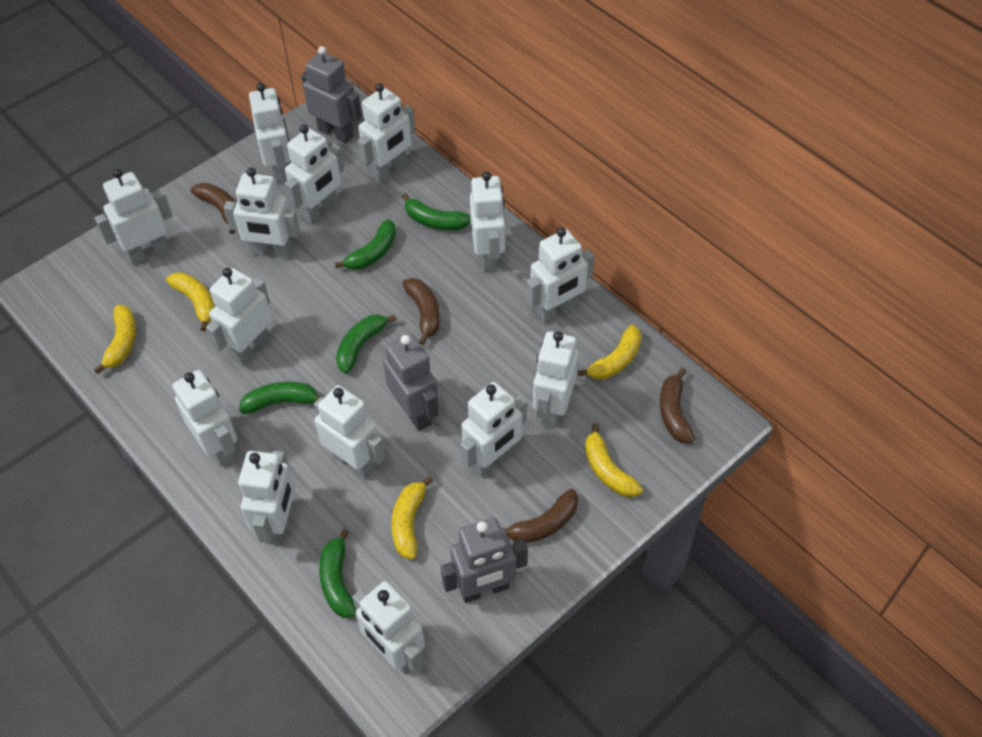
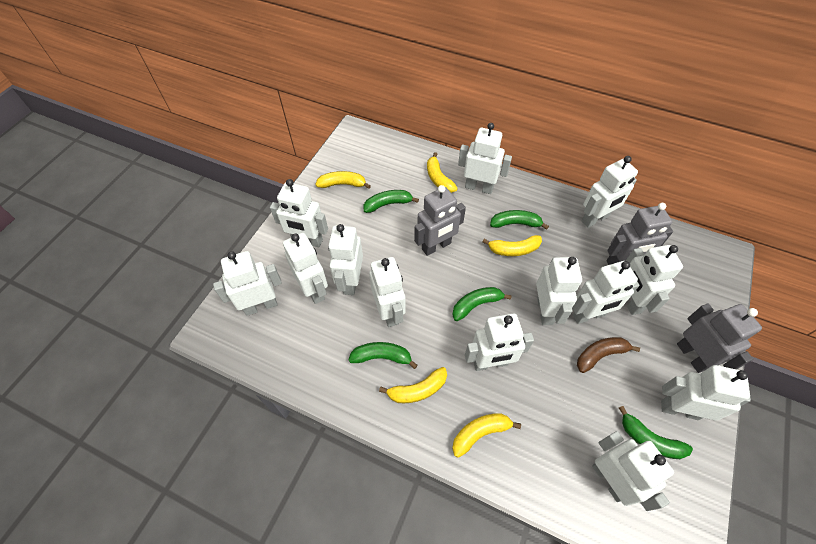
brown banana: [190,183,236,234] [402,278,440,345] [501,489,578,543] [660,368,695,443] = 4 -> [577,337,640,373] = 1
white robot: [95,169,173,265] [173,370,237,467] [206,268,272,365] [224,168,300,259] [238,451,295,545] [249,83,291,183] [285,125,344,224] [314,385,385,479] [352,581,425,675] [358,83,415,182] [460,382,527,478] [470,172,505,271] [527,227,594,323] [533,331,579,428] = 14 -> [213,251,282,316] [270,179,328,247] [283,233,328,304] [328,224,363,295] [369,257,406,327] [458,123,512,194] [465,313,534,371] [536,257,582,325] [572,261,640,324] [582,156,638,228] [592,431,674,511] [626,245,683,315] [661,365,751,421] = 13

